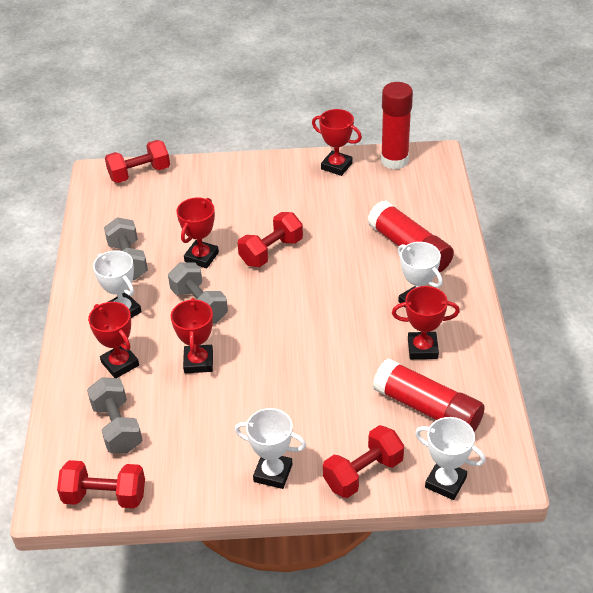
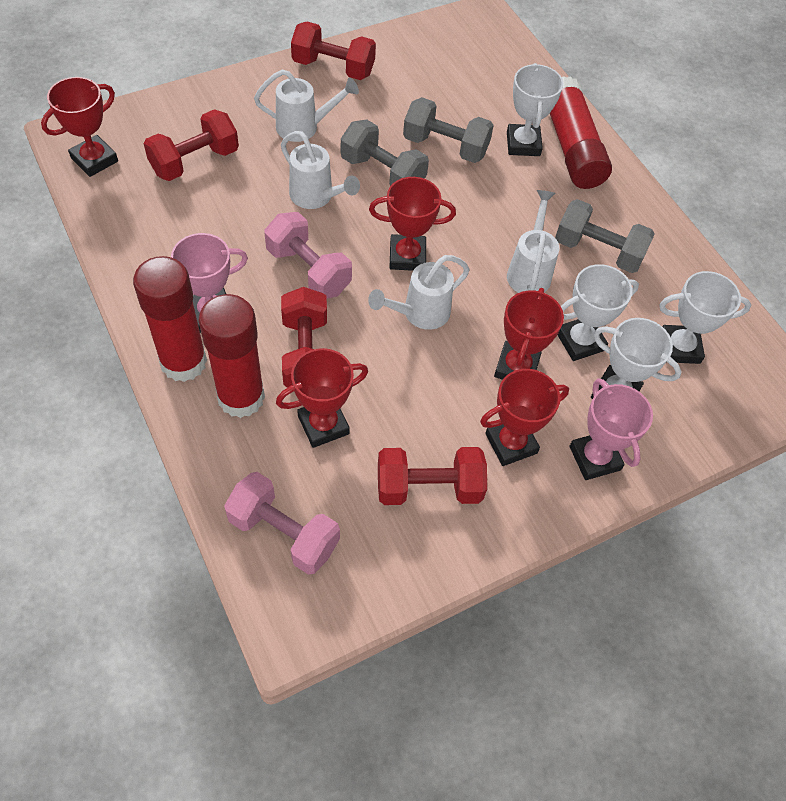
pink dumbbell: none = 0 -> [224,472,340,575] [264,212,352,299] = 2
pink trophy: none = 0 -> [171,233,248,333] [570,378,653,480] = 2
white watering can: none = 0 -> [254,70,359,142] [281,131,360,209] [368,255,470,330] [507,190,559,293] = 4

